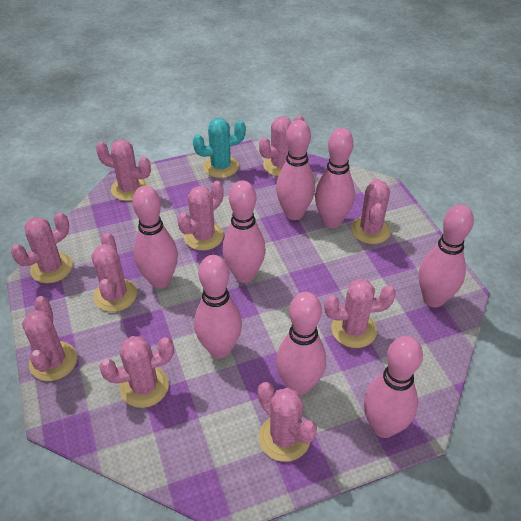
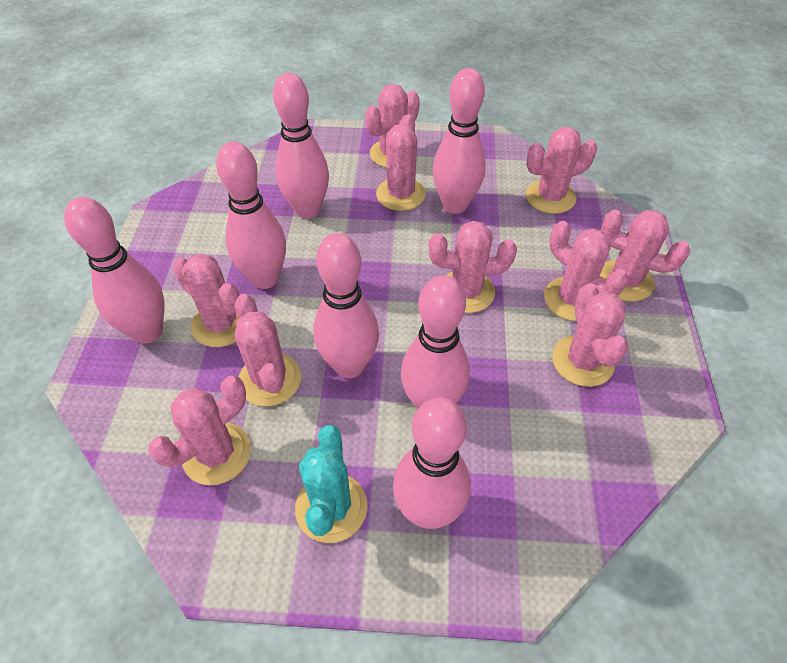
pink bowling pin: [132,186,178,288] [194,255,242,358] [223,180,266,283] [276,120,315,220] [276,292,326,395] [315,128,355,228] [364,336,423,438] [419,204,474,307] = 8 -> [64,197,165,344] [216,141,286,289] [273,73,329,219] [313,233,379,378] [393,397,471,529] [401,275,470,409] [433,68,486,214] = 7

